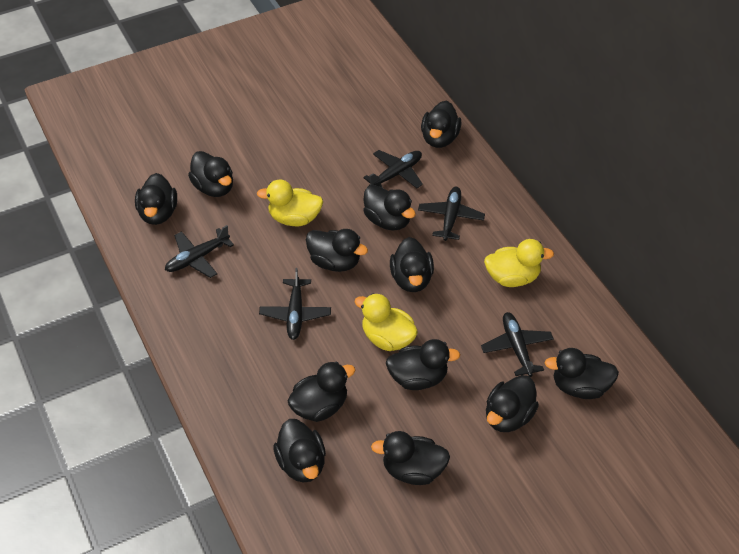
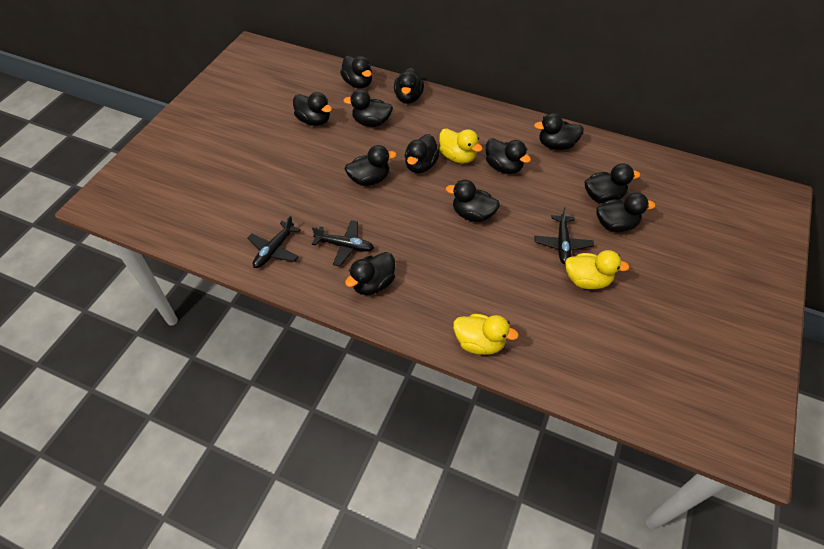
black plane: [165,225,234,278] [259,268,331,340] [363,150,423,188] [418,187,485,241] [481,312,554,377] = 5 -> [247,215,301,268] [312,220,374,267] [534,207,594,264] = 3

